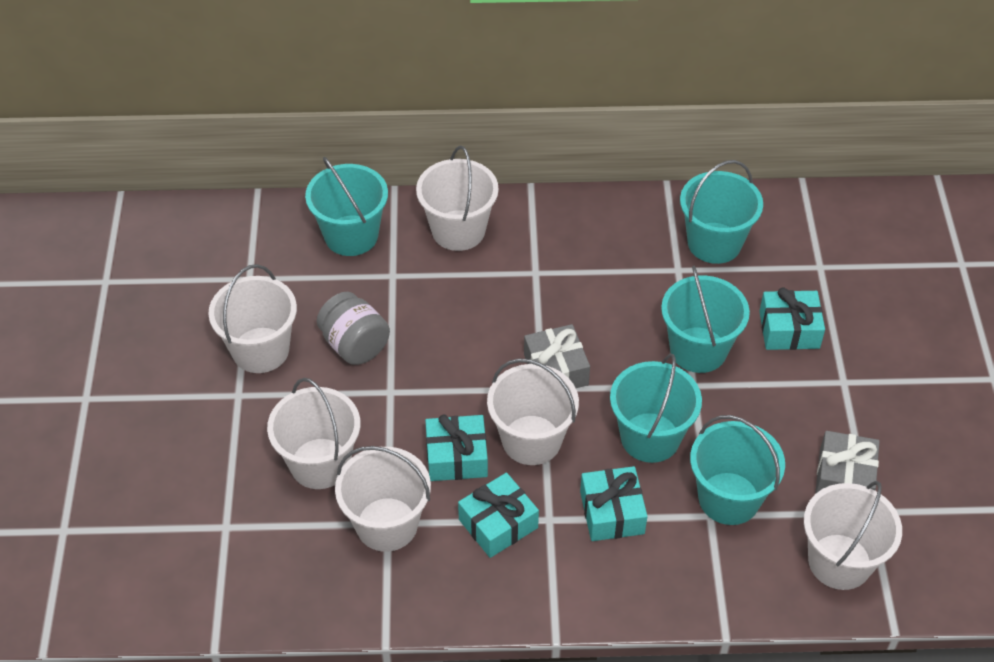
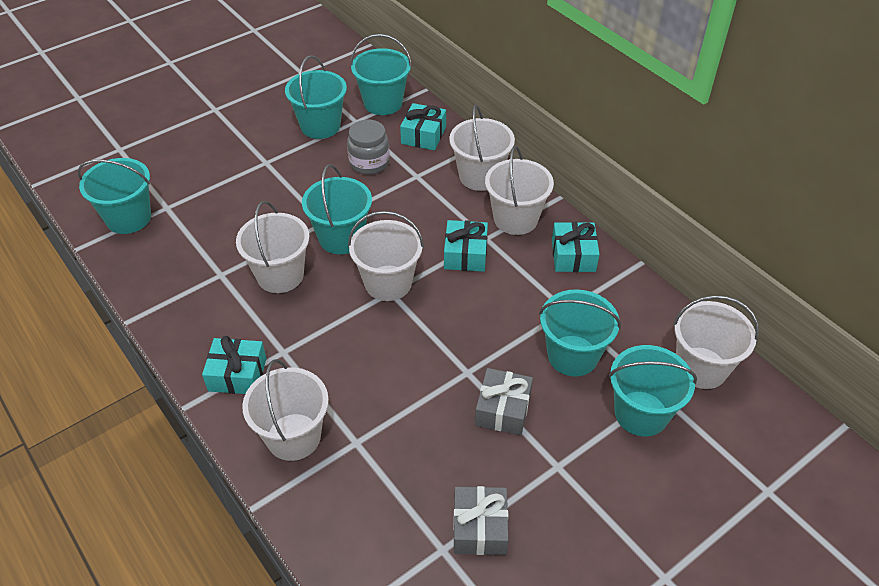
turquoise bucket: [305,157,388,256] [610,354,702,463] [661,266,750,373] [680,160,763,264] [690,415,785,525] = 5 -> [78,158,151,234] [285,55,347,139] [302,164,372,254] [350,34,412,115] [539,289,621,377] [609,345,697,437] = 6

